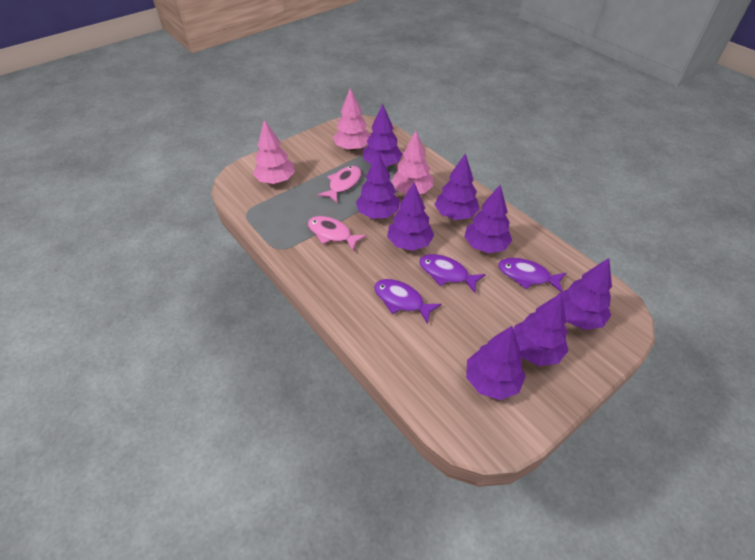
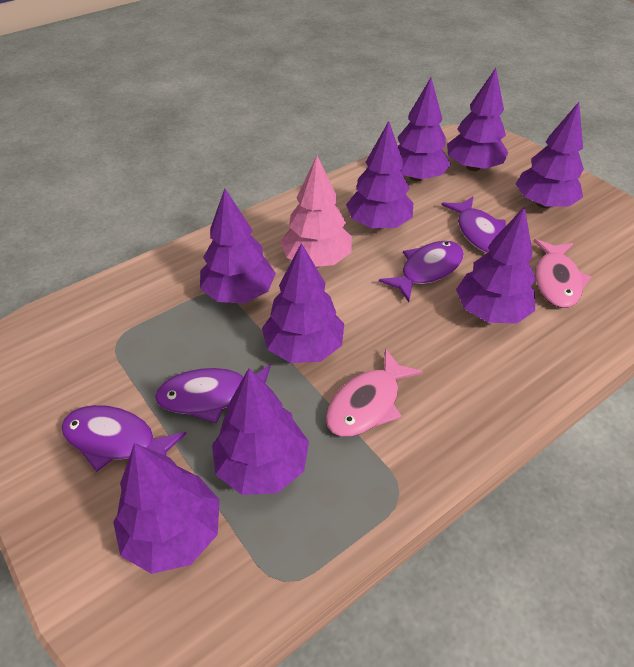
pink tree: [253,120,295,184] [333,88,371,151] [391,131,433,194] = 3 -> [280,156,352,267] = 1
purple fish: [374,279,442,324] [419,254,486,293] [498,258,566,292] = 3 -> [61,405,187,472] [155,364,271,424] [379,241,464,302] [441,196,506,253] = 4
purple tree: [356,153,400,219] [363,104,403,167] [387,183,434,251] [435,153,479,220] [464,185,512,253] [466,326,526,400] [514,293,568,366] [558,258,612,330] = 8 -> [113,443,220,574] [200,189,276,303] [212,368,309,495] [262,243,344,363] [346,121,413,229] [397,78,451,181] [447,68,509,171] [456,206,536,324] [516,102,584,208] = 9

